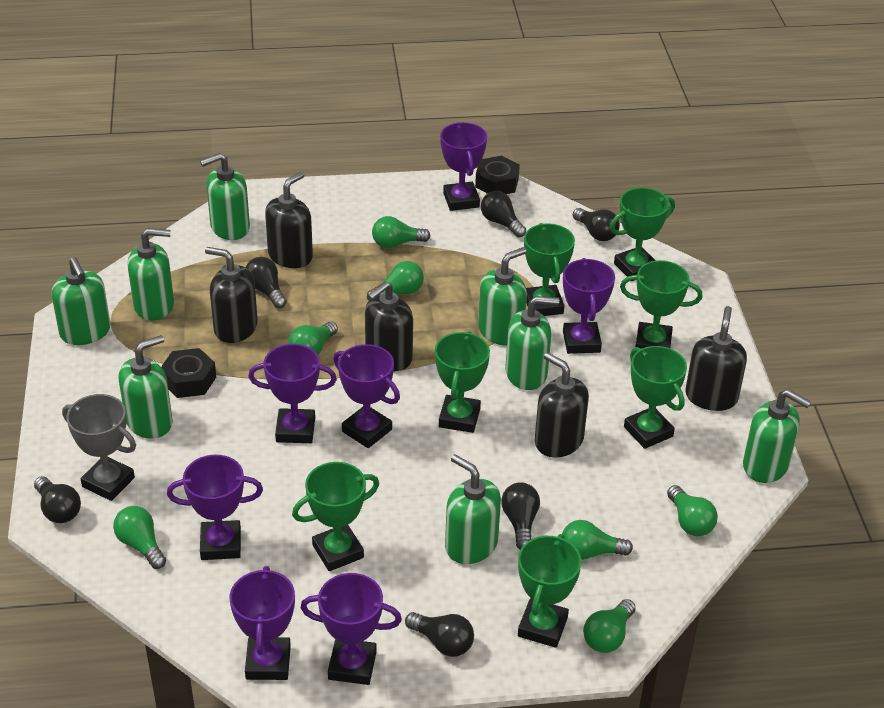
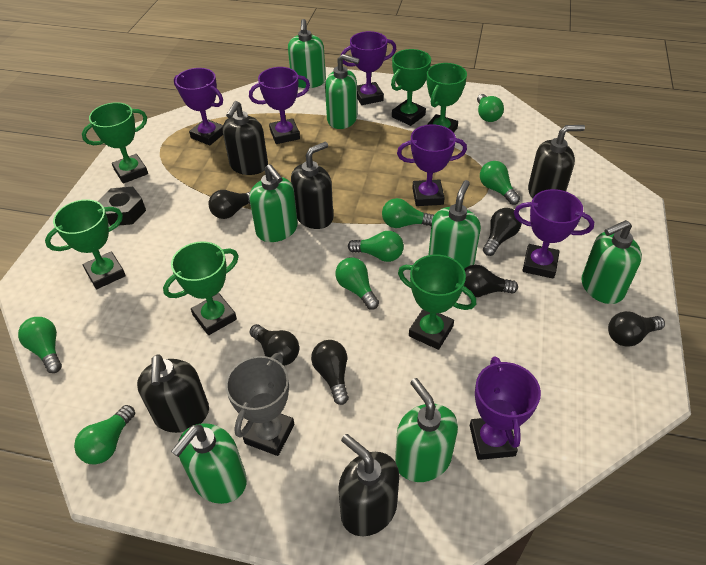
black nut: [161,348,216,398] [475,156,520,194] = 2 -> [97,187,146,226] = 1
green soap dispenser: [52,257,110,345] [118,335,173,439] [128,228,174,321] [200,153,250,240] [445,454,501,564] [478,247,527,346] [505,296,559,390] [743,389,811,483] = 8 -> [171,423,247,504] [249,164,298,242] [288,19,326,88] [325,54,360,129] [395,378,458,482] [428,180,481,269] [581,220,642,304] = 7
green trophy: [292,462,379,571] [435,331,490,433] [518,534,582,648] [524,223,575,316] [610,187,675,281] [620,260,702,349] [624,346,687,449] = 7 -> [45,199,126,289] [82,102,148,184] [163,241,239,335] [391,49,431,126] [398,254,476,350] [427,63,467,133] = 6
purple trophy: [167,455,263,560] [230,566,295,680] [248,344,337,443] [300,573,402,685] [333,344,400,448] [440,122,487,211] [563,258,615,354] = 7 -> [174,68,223,145] [249,67,310,144] [341,31,396,105] [397,124,467,206] [470,356,541,460] [514,189,594,279] = 6

